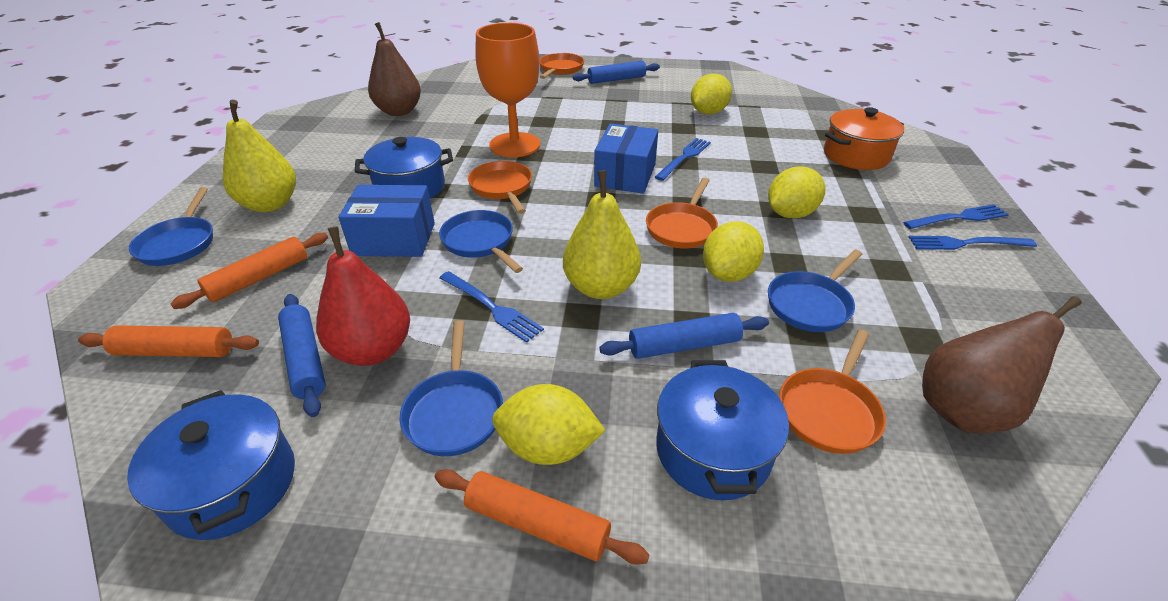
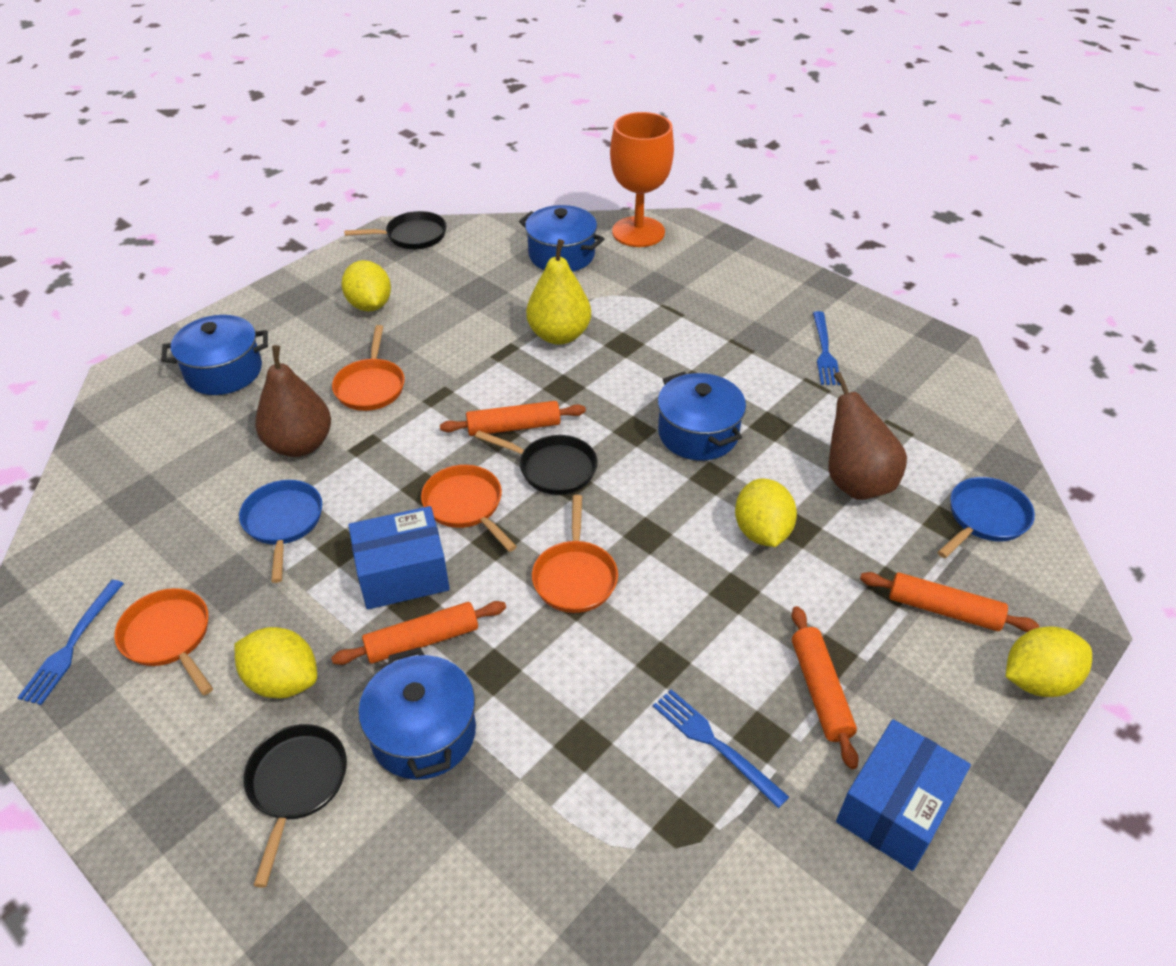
black pan: none = 0 -> [244,724,347,888] [344,211,447,249] [475,431,598,495] = 3
blue fork: [439,271,544,343] [655,138,711,181] [903,204,1009,229] [908,236,1037,250] = 4 -> [17,580,124,705] [653,689,789,808] [813,311,840,385] = 3
blue pan: [129,187,213,266] [399,320,503,456] [439,210,523,273] [768,250,862,332] = 4 -> [239,480,322,583] [937,477,1035,558] = 2
blue pot: [127,390,295,540] [355,137,453,199] [656,360,789,500] = 3 -> [161,315,268,395] [358,647,476,780] [519,205,604,272] [658,372,746,461] = 4
blue rolling pin: [278,294,326,417] [573,61,660,84] [599,313,769,359] = 3 -> none = 0
orange pot: [824,107,904,170] = 1 -> none = 0
orange rolling pin: [78,325,259,357] [170,233,328,309] [435,469,649,565] = 3 -> [331,601,506,665] [440,401,586,436] [791,606,859,769] [860,572,1039,632] = 4
red pear: [316,226,410,366] = 1 -> none = 0
yellow pear: [223,100,296,212] [563,170,641,299] = 2 -> [526,239,591,345] = 1

